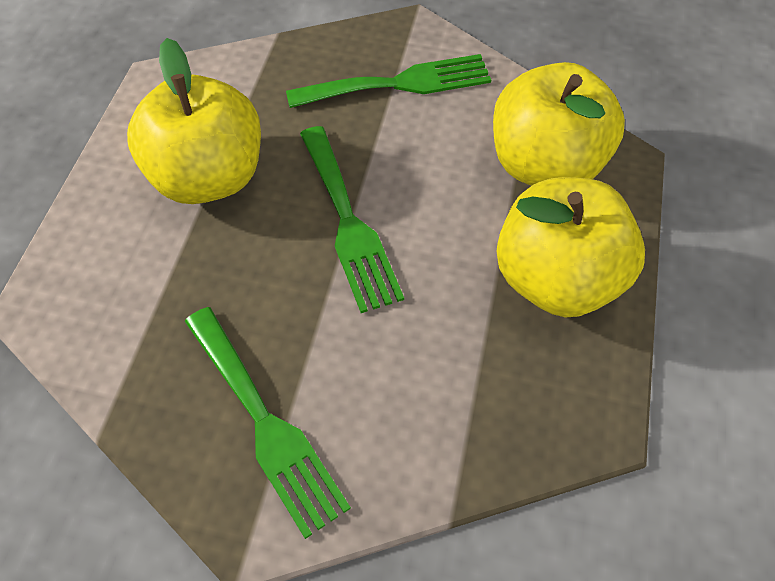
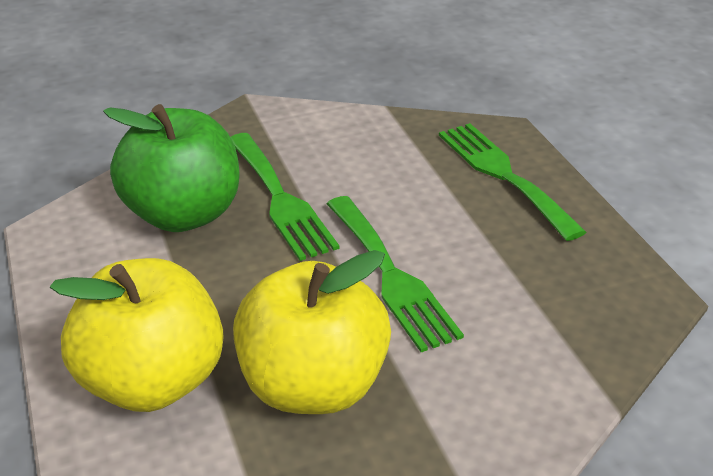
green apple: none = 0 -> [103,104,239,232] = 1
yellow apple: [127,38,261,204] [493,62,625,186] [497,177,645,318] = 3 -> [50,258,224,412] [233,250,391,414] = 2

